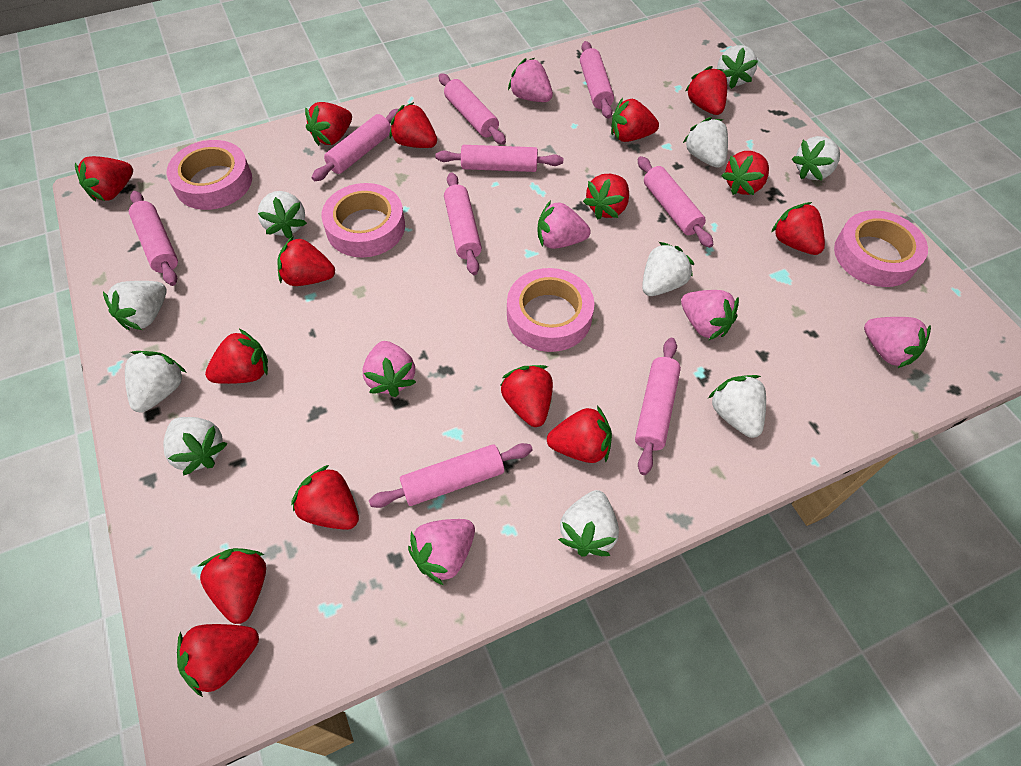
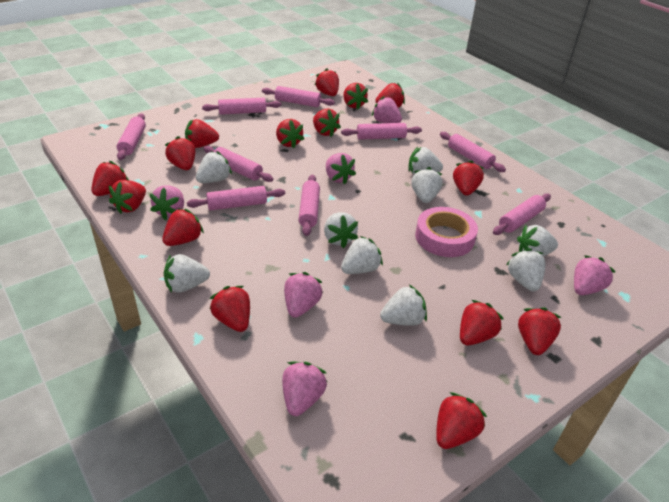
pink tape: [167,140,252,210] [322,183,405,257] [507,268,594,352] [834,210,928,287] = 4 -> [415,207,478,257] = 1
white strawberry: [103,281,167,330] [125,351,187,413] [163,417,228,476] [258,191,307,239] [558,490,619,557] [642,242,695,296] [683,117,728,168] [708,375,766,438] [717,45,758,89] [792,136,840,180] = 10 -> [164,254,210,293] [196,151,232,183] [324,212,358,248] [341,236,383,274] [380,284,427,326] [409,147,443,175] [411,167,442,203] [506,248,545,292] [517,225,558,257] = 9

